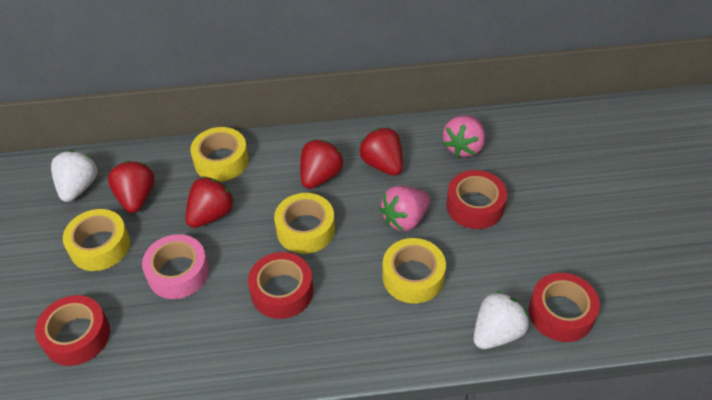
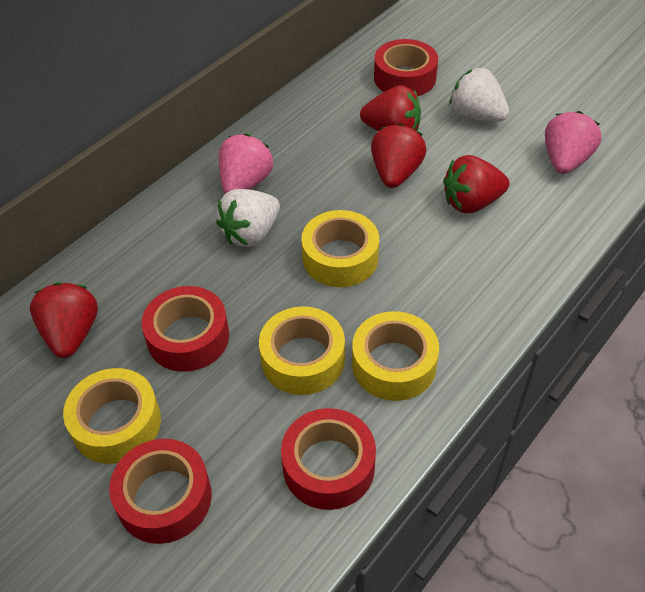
pink tape: [142,234,209,299] = 1 -> none = 0

